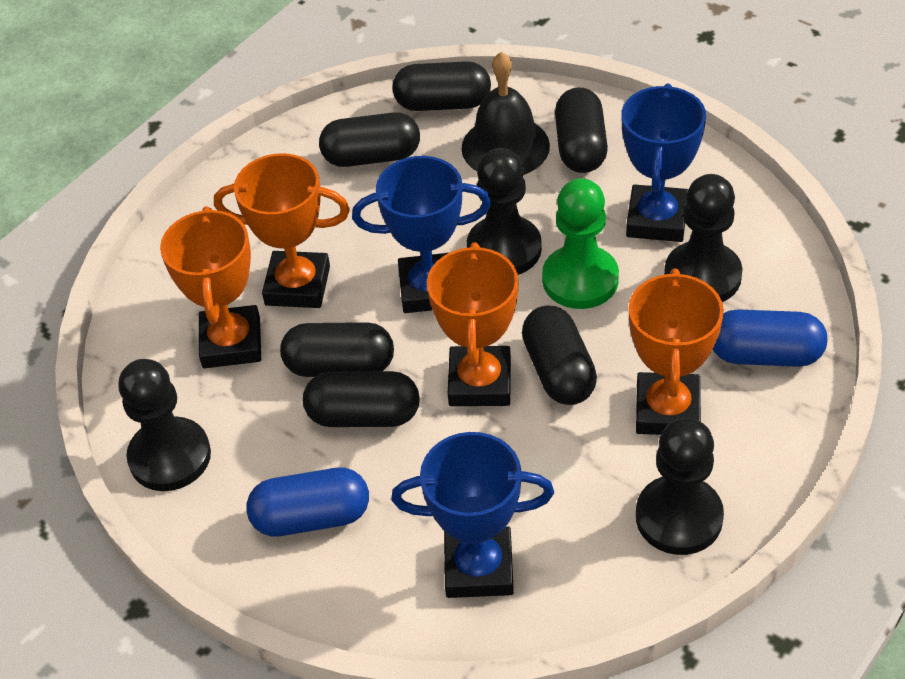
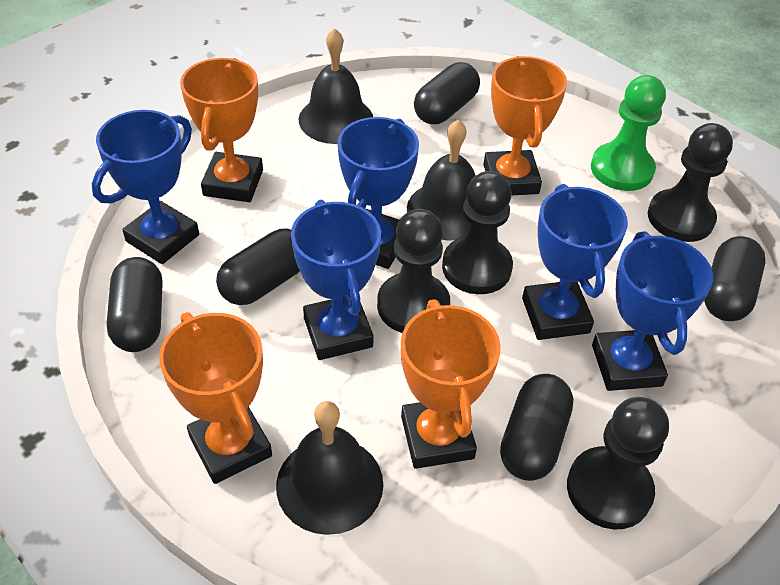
black bell: [461,52,550,175] = 1 -> [276,401,383,535] [299,28,373,144] [407,119,476,240] = 3
black capsule: [280,322,394,377] [303,371,420,427] [319,112,420,167] [392,61,491,111] [522,306,597,405] [555,87,608,173] = 6 -> [107,257,162,352] [216,228,300,305] [414,62,480,124] [500,374,573,481] [704,236,766,321] = 5
blue capsule: [246,468,369,536] [713,309,827,367] = 2 -> none = 0
blue trophy: [352,156,491,313] [391,432,554,598] [621,84,706,242] = 3 -> [92,110,199,264] [291,200,381,360] [337,117,419,269] [522,184,628,340] [592,231,713,391] = 5

